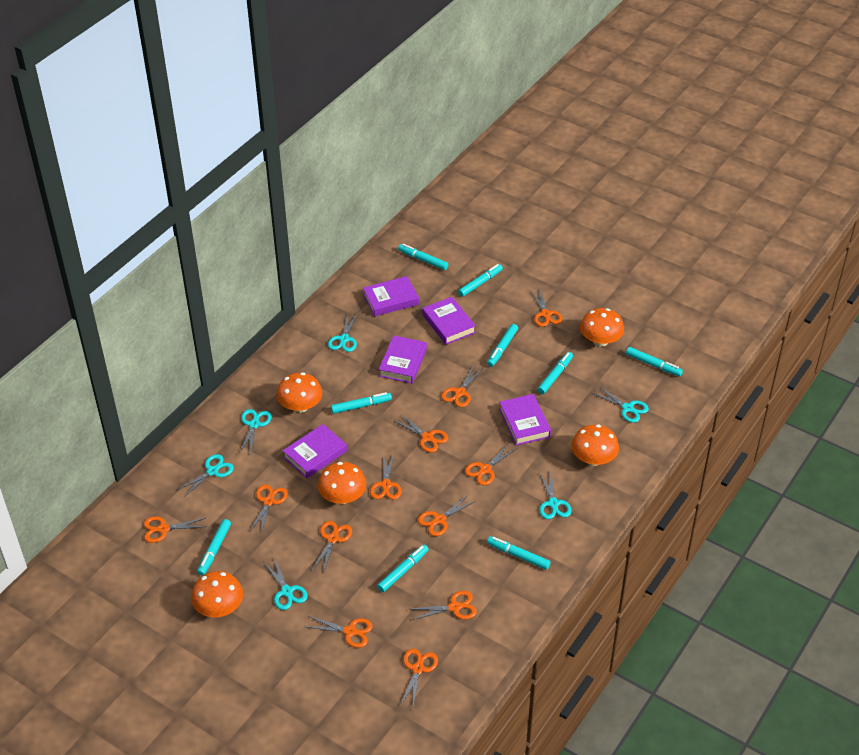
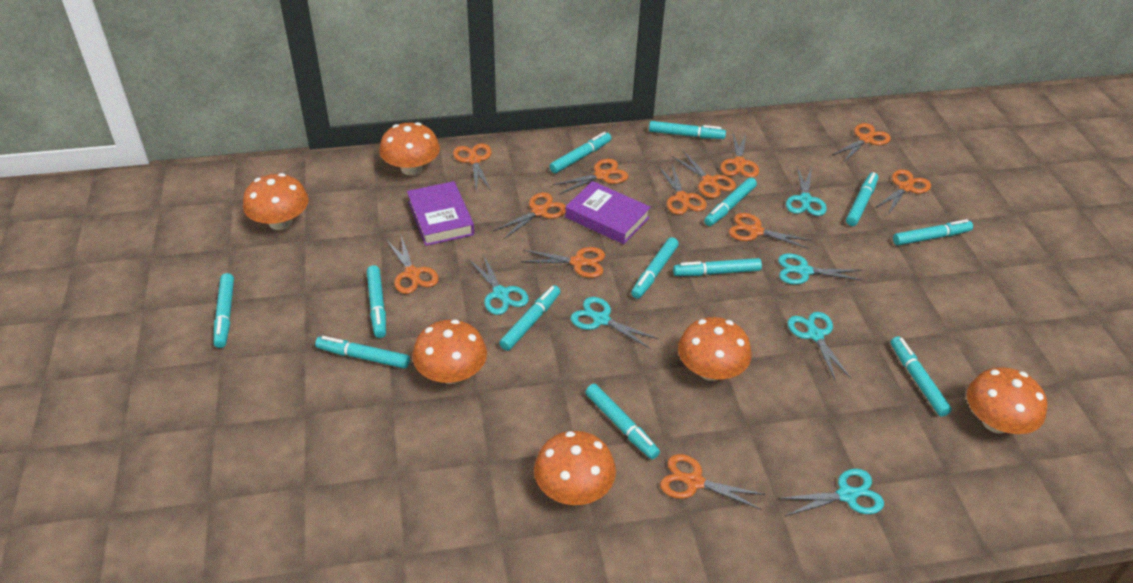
orange mushroom: [191,571,243,618] [277,372,322,413] [318,462,366,504] [572,424,619,466] [580,308,624,347] = 5 -> [243,173,309,230] [379,122,440,175] [412,319,487,384] [534,431,616,505] [678,317,752,381] [967,367,1047,434] = 6
purple book: [283,424,347,478] [363,276,419,316] [379,335,427,384] [422,297,476,345] [499,394,551,445] = 5 -> [407,181,474,246] [565,181,651,244] = 2
turquoise marker: [197,519,231,576] [331,392,392,414] [377,545,429,592] [398,244,448,270] [458,264,503,297] [487,324,518,367] [487,536,551,570] [537,352,573,394] [626,347,683,376] = 9 -> [214,273,234,348] [315,336,410,369] [367,265,386,338] [499,285,560,351] [549,132,611,173] [586,384,660,459] [631,237,679,299] [649,121,726,139] [673,258,762,276] [704,177,757,226] [846,172,878,226] [891,336,952,417] [893,219,973,246] = 13

